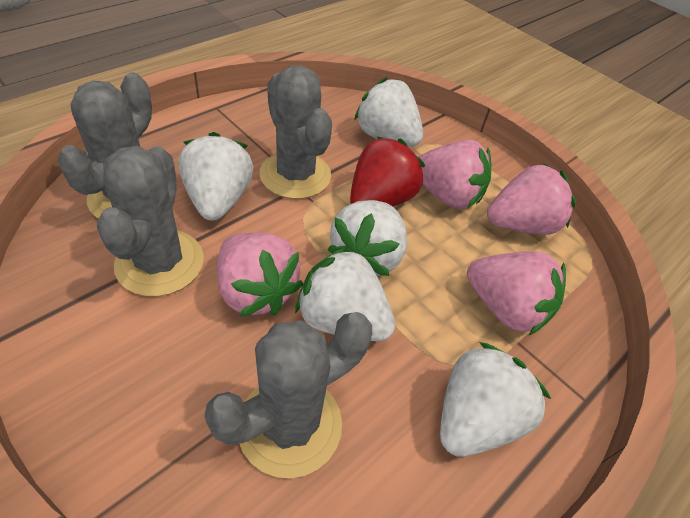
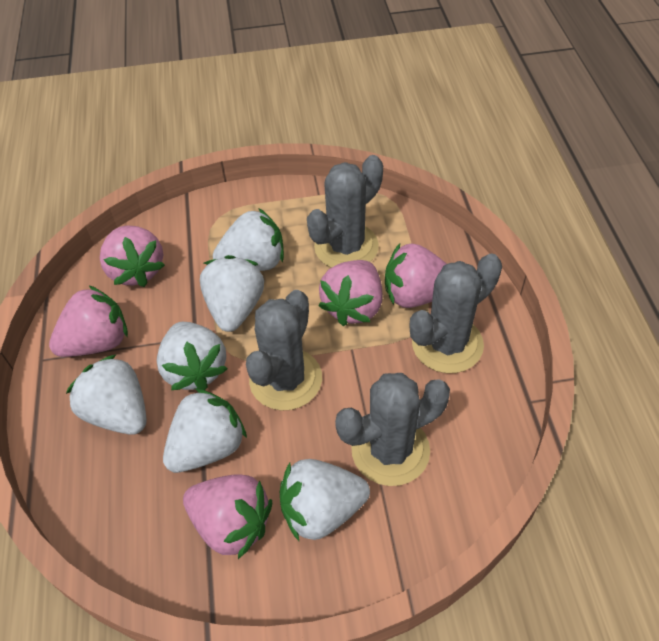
pink strawberry: [217,232,303,317] [418,140,491,209] [467,251,566,335] [487,164,576,235] = 4 -> [49,285,128,357] [100,225,165,287] [183,474,272,559] [319,260,383,326] [385,243,446,308] = 5
red strawberry: [350,136,425,206] = 1 -> none = 0
white strawberry: [178,132,253,221] [295,247,395,341] [327,200,408,276] [354,77,423,147] [440,342,551,457] = 5 -> [66,354,147,435] [157,322,227,390] [163,388,247,473] [200,255,264,332] [213,209,284,271] [280,459,370,541] = 6

